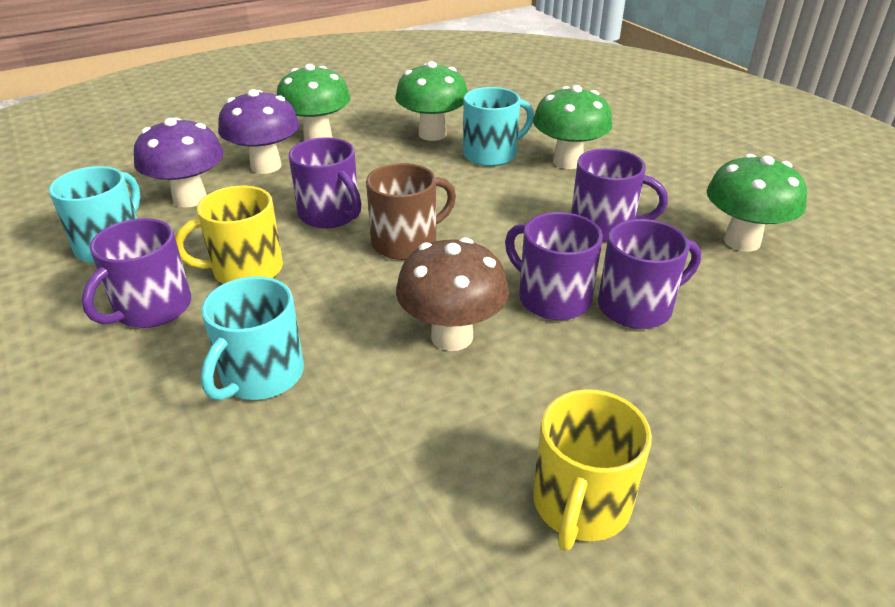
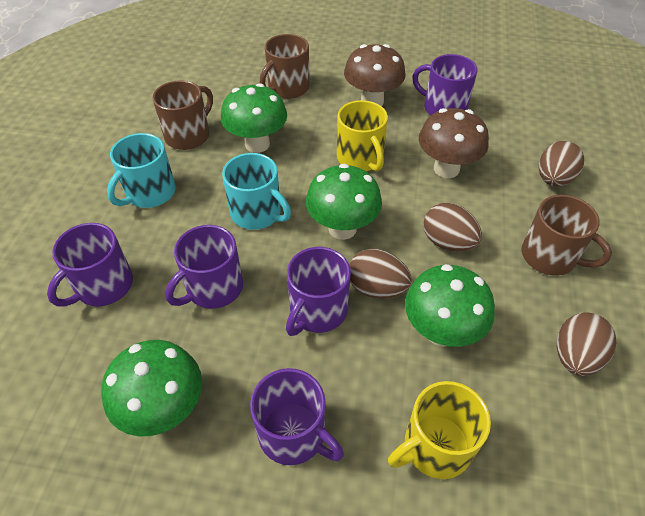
brown egg: none = 0 -> [349,249,412,299] [423,203,482,252] [539,141,584,186] [557,312,616,376] = 4
brown mug: [366,163,456,260] = 1 -> [152,80,213,150] [260,34,310,99] [521,195,612,276] = 3
brown mushroom: [396,237,509,351] = 1 -> [344,44,406,106] [419,108,489,178] = 2
purple mushroom: [134,118,224,208] [218,89,300,174] = 2 -> none = 0
turquoise mug: [49,166,140,264] [201,276,304,401] [463,87,534,166] = 3 -> [107,133,176,208] [222,153,291,230] = 2

